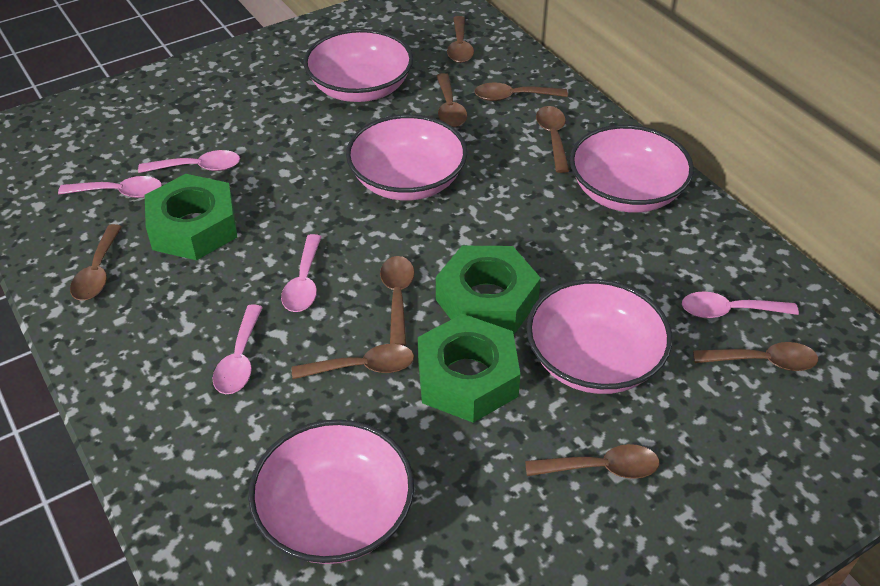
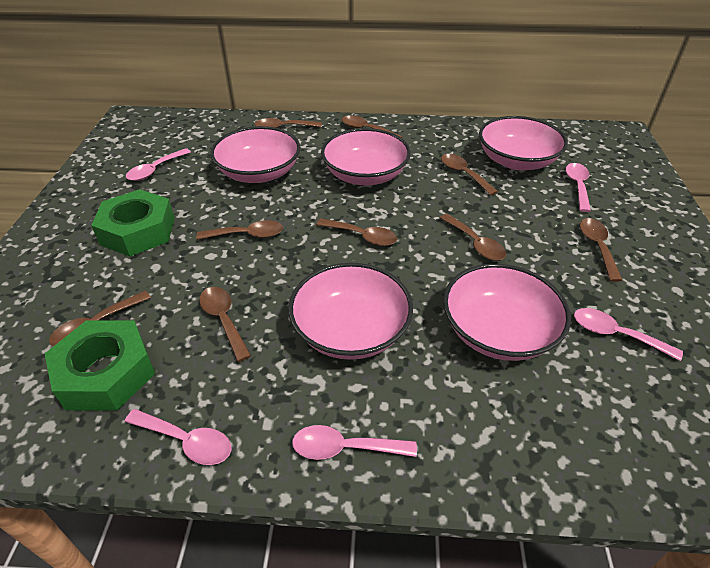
green nut: [145,174,237,260] [418,314,521,423] [436,246,541,334] = 3 -> [45,320,155,411] [91,189,175,256] = 2

